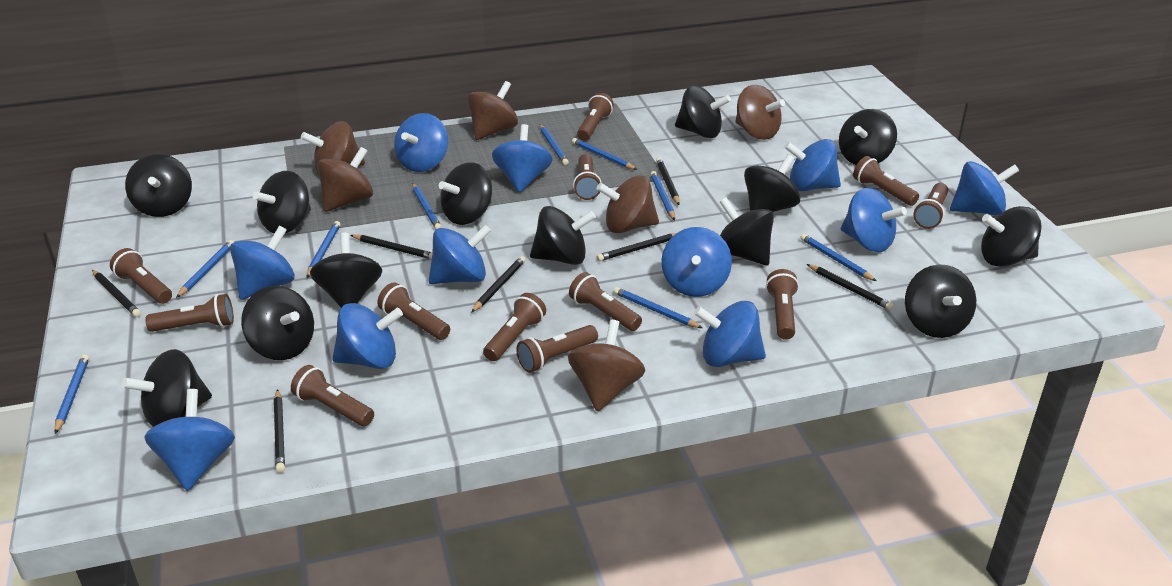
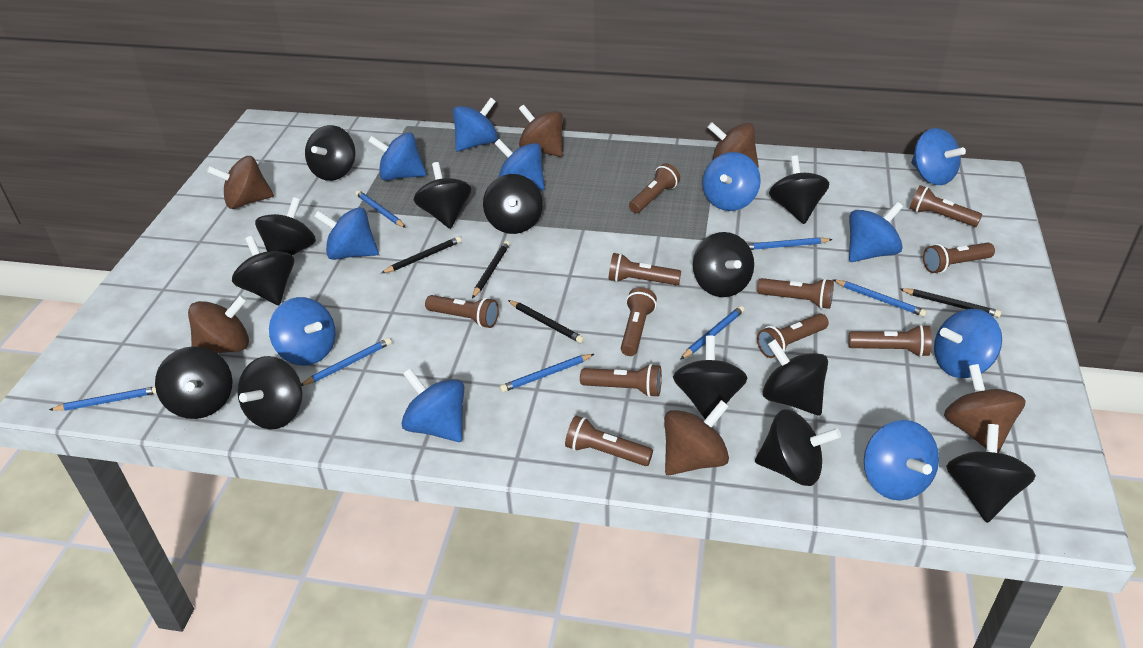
black pencil: [92,270,141,317] [274,389,285,473] [350,235,432,260] [471,256,526,313] [597,233,676,261] [656,158,680,205] [807,264,894,310] = 7 -> [381,236,461,273] [472,241,510,298] [508,300,584,343] [900,288,1001,317] = 4
blue pencil: [54,354,89,434] [176,240,234,298] [307,221,341,278] [412,183,442,229] [540,124,569,165] [572,138,637,170] [613,287,702,328] [650,171,675,221] [800,234,876,281] = 9 -> [49,386,157,411] [301,338,391,386] [355,190,406,228] [500,354,594,392] [681,306,745,359] [748,237,833,250] [834,280,927,317] = 7
brown flashlight: [110,248,172,304] [145,294,234,332] [291,365,374,426] [377,282,450,340] [483,293,546,361] [517,325,598,373] [569,272,642,331] [573,154,602,200] [577,93,614,141] [766,269,799,340] [853,156,919,206] [913,183,948,229] = 12 -> [425,295,499,328] [565,416,653,466] [580,364,662,397] [608,253,681,285] [621,287,657,356] [629,163,680,213] [757,278,834,309] [757,313,829,358] [848,324,932,357] [910,185,982,227] [923,243,995,273] = 11

